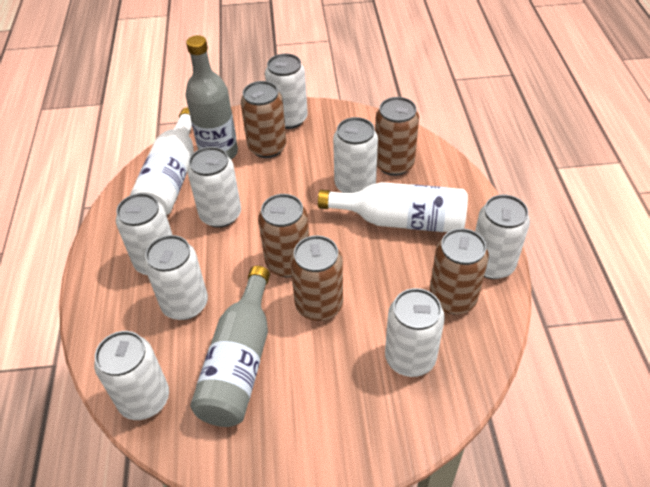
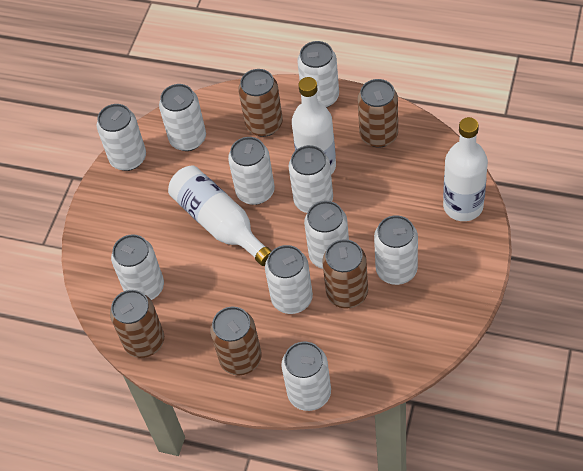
grey bottle: [185,35,238,160] [190,266,270,427] = 2 -> none = 0
white bottle: [130,107,194,215] [318,182,468,232] = 2 -> [168,165,272,266] [292,77,336,175] [443,117,488,221] = 3
white can: [94,331,169,420] [116,193,172,275] [144,235,208,320] [187,147,241,228] [265,53,308,129] [333,117,378,193] [385,288,445,377] [475,195,530,279] = 8 -> [97,104,146,171] [111,234,164,300] [159,84,206,151] [228,137,275,205] [265,245,313,314] [281,342,331,411] [289,145,333,213] [297,41,339,108] [304,201,349,269] [374,215,418,285] = 10

